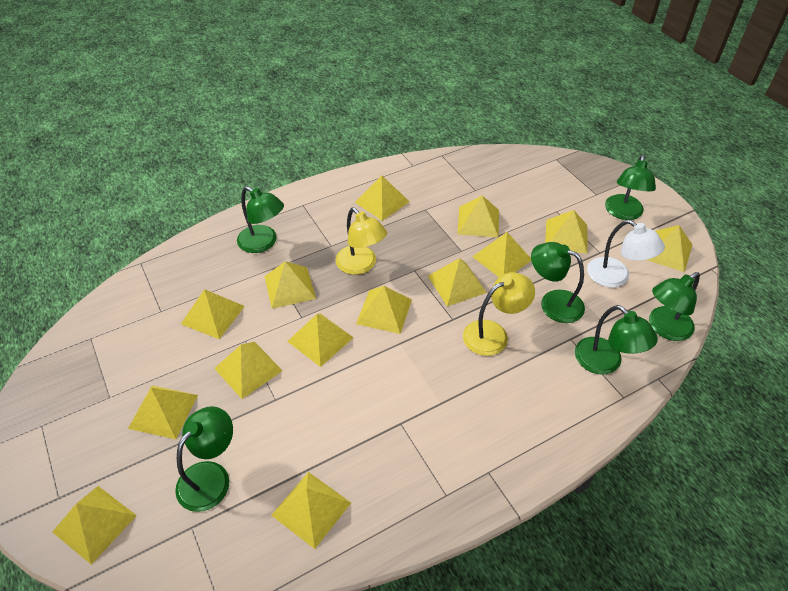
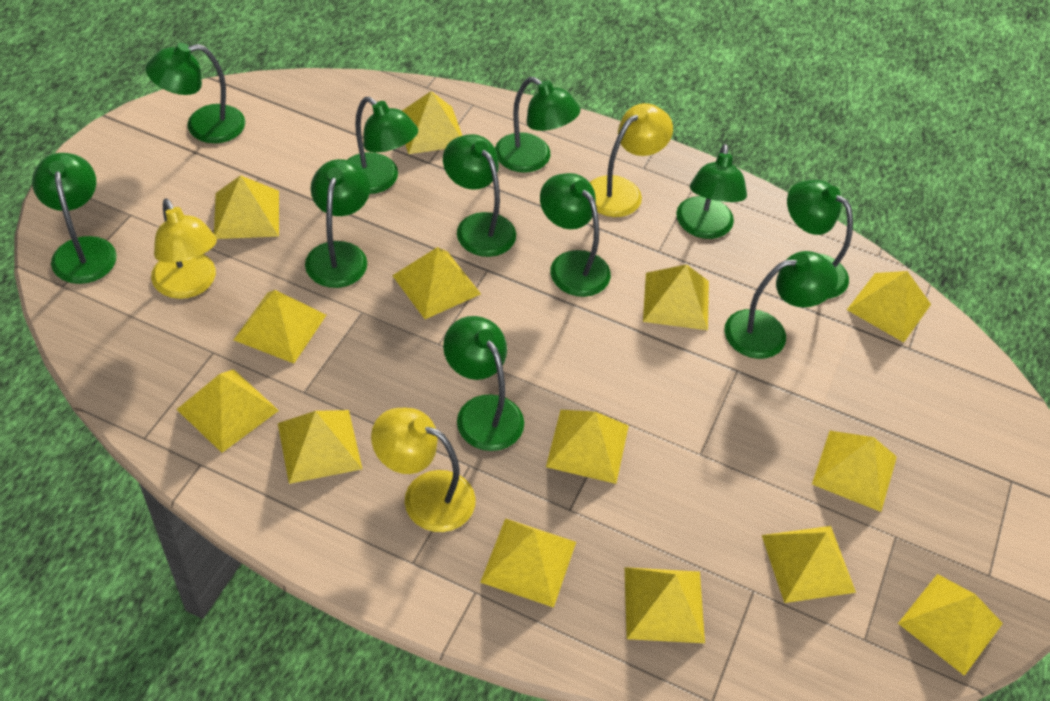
green lamp: [175,406,233,512] [237,186,284,253] [531,242,585,323] [575,305,658,375] [605,155,656,220] [649,272,700,341] = 6 -> [32,153,117,284] [146,43,245,143] [305,159,370,288] [347,97,418,194] [443,134,516,257] [443,316,524,451] [495,77,580,173] [540,173,611,297] [676,144,747,239] [724,251,838,359] [787,180,853,299] = 11
white lamp: [587,220,665,288] = 1 -> none = 0
yellow lamp: [336,208,387,275] [463,272,535,356] = 2 -> [151,199,217,299] [371,408,476,532] [590,103,673,217] = 3

